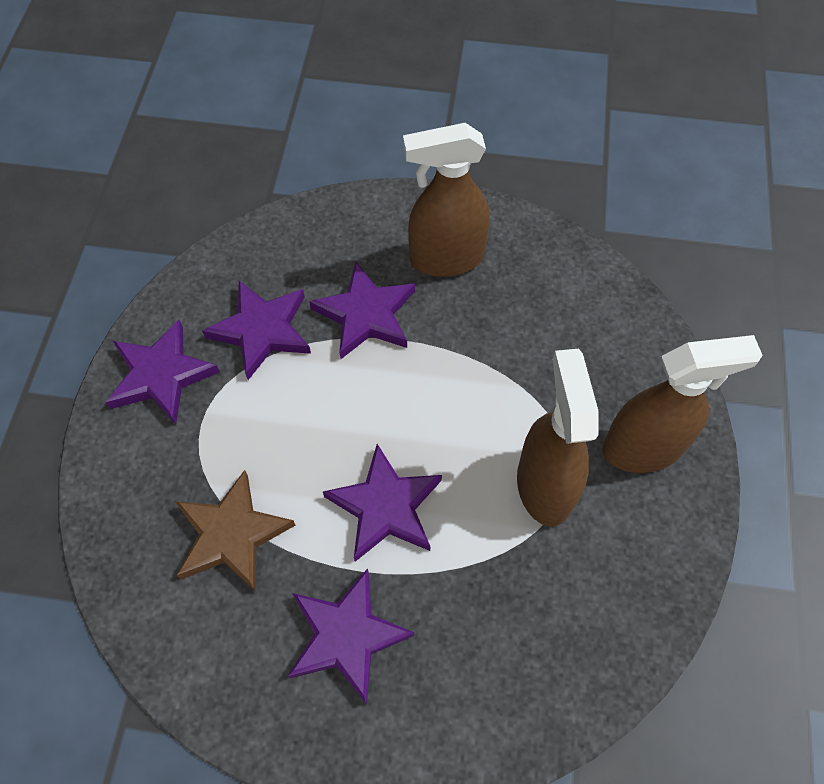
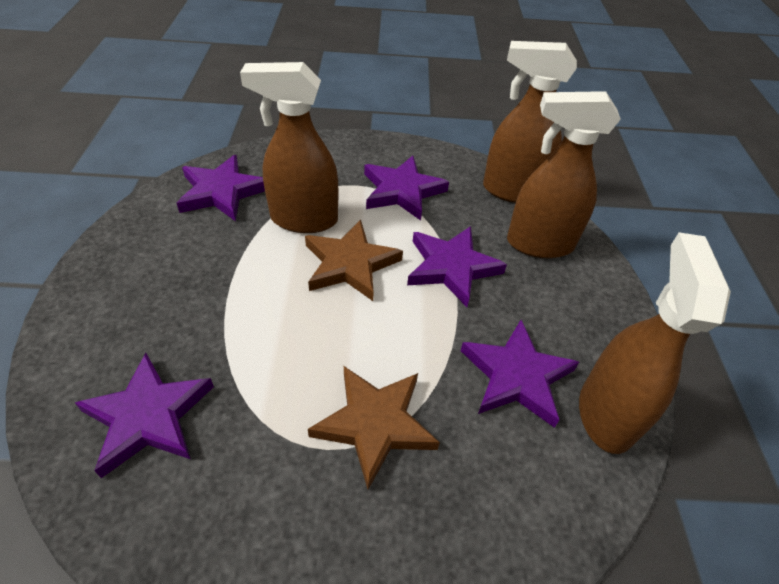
brown spray bottle: [403,123,490,277] [517,349,599,526] [602,335,763,473] = 3 -> [240,62,338,233] [483,41,577,203] [507,91,621,258] [579,232,731,454] = 4
brown star: [175,470,295,592] = 1 -> [305,220,403,301] [308,366,440,489] = 2

